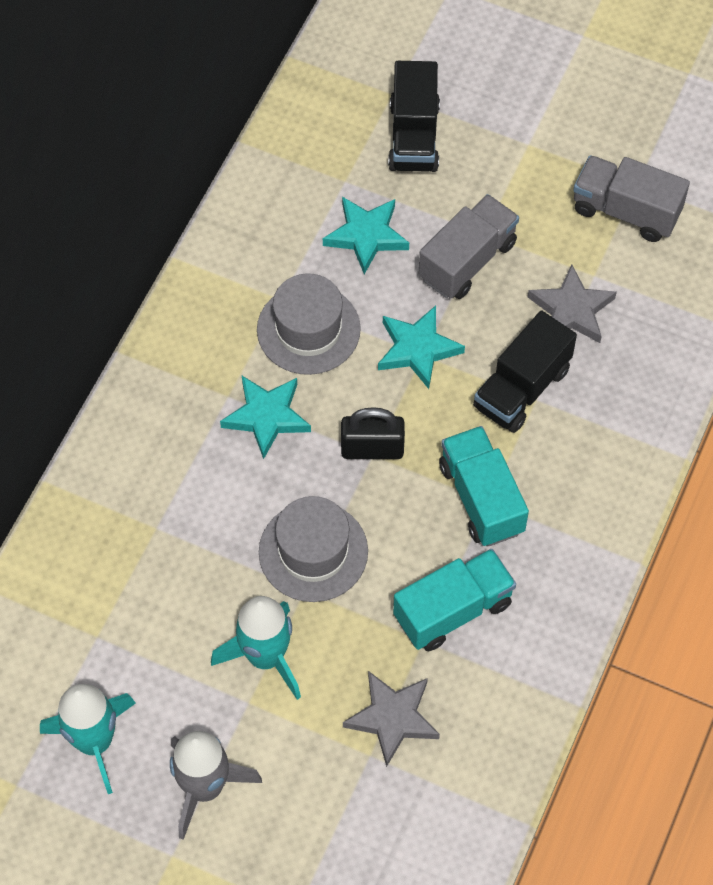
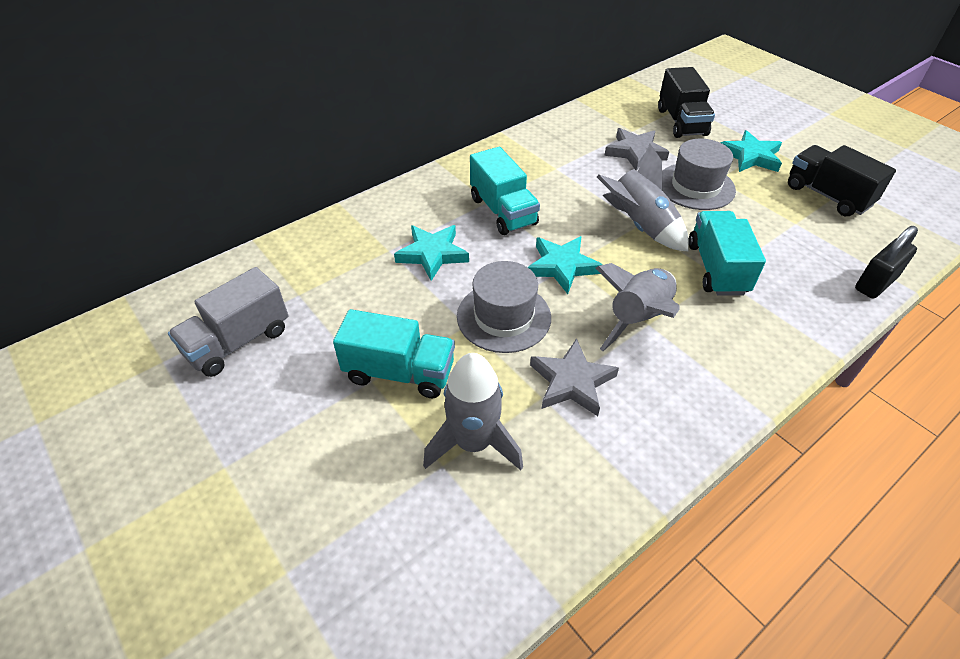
grey rocket: [170,731,262,840] = 1 -> [423,353,523,470] [596,263,679,351] [597,144,689,251] = 3
grey truck: [419,194,519,299] [573,155,690,242] = 2 -> [168,267,288,377] = 1
turquoise rocket: [40,684,136,794] [211,596,301,700] = 2 -> none = 0
turquoise truck: [393,549,516,651] [439,426,529,546] = 2 -> [333,309,455,398] [470,147,540,235] [689,211,766,296] = 3

